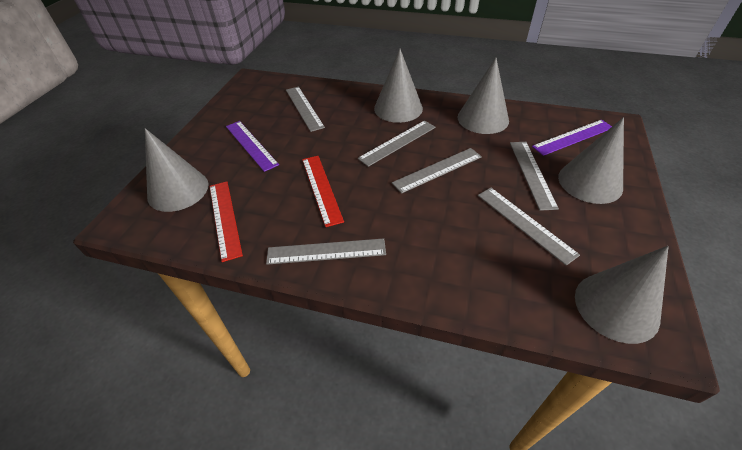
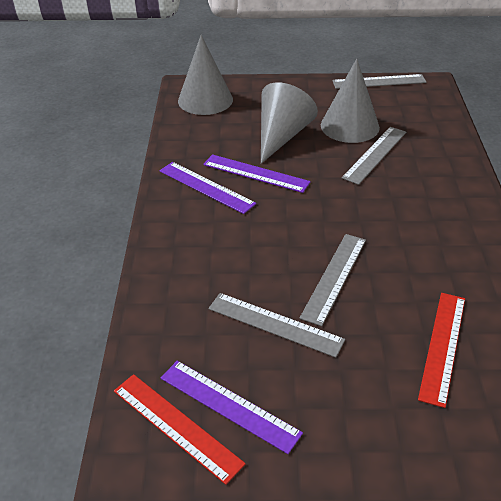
grey cone: [145,128,208,212] [374,49,423,123] [458,58,509,134] [558,117,624,204] [575,246,669,344] = 5 -> [178,35,233,115] [261,82,318,164] [321,59,380,143] = 3
grey ruler: [266,238,386,265] [286,87,325,132] [358,120,436,167] [392,148,482,193] [478,188,580,266] [510,142,559,211] = 6 -> [208,293,345,358] [299,234,366,326] [332,74,426,89] [342,127,406,185] = 4
purple ruler: [226,121,279,172] [532,120,612,156] = 2 -> [159,162,256,214] [161,361,303,454] [203,154,311,193] = 3

